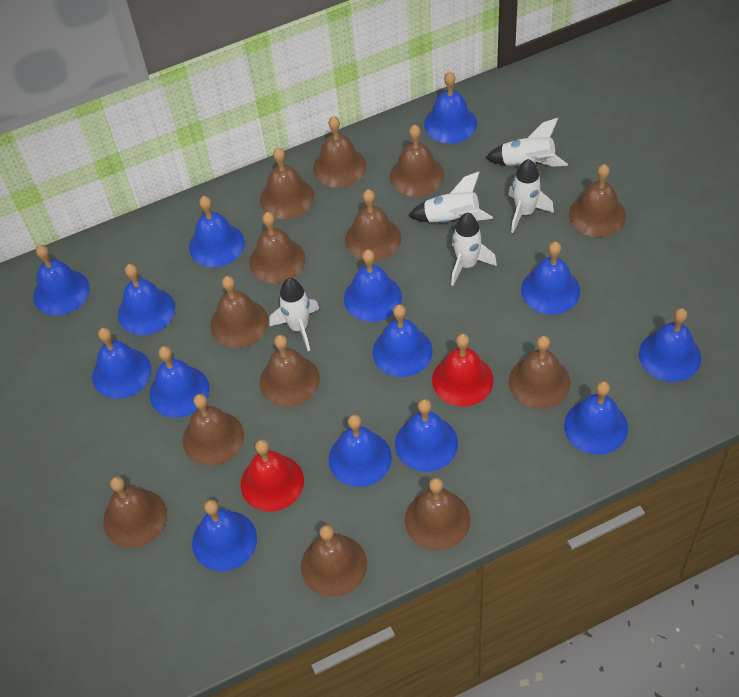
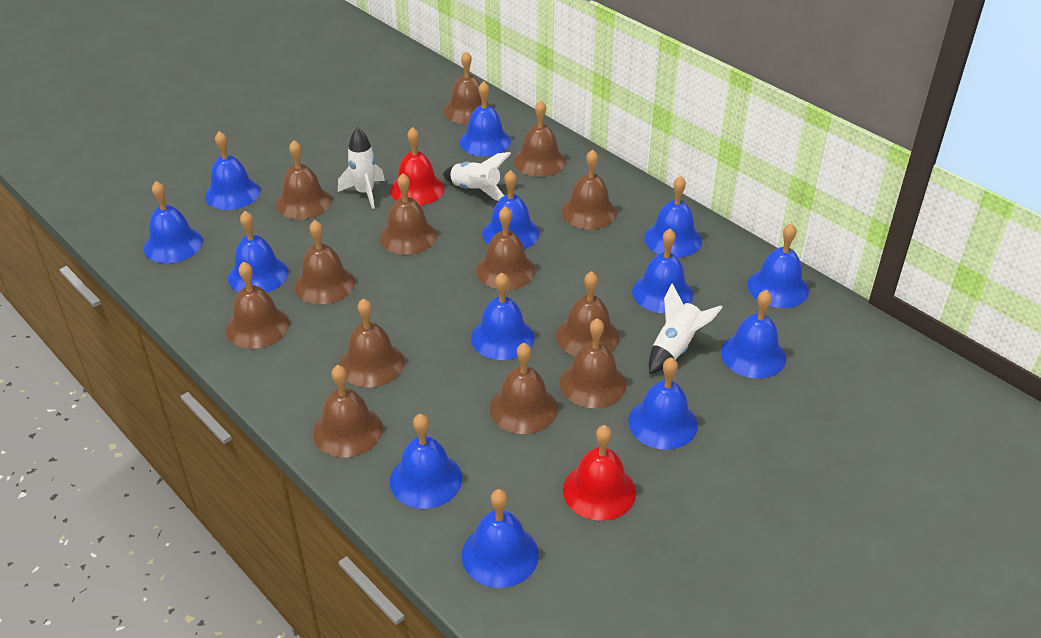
blue bell: [33,245,90,316] [92,327,152,399] [118,264,175,335] [150,346,210,418] [189,196,245,267] [192,500,257,571] [329,414,392,487] [344,249,402,322] [373,304,433,377] [395,399,458,472] [424,72,477,144] [521,241,580,315] [564,381,628,455] [639,308,701,382] = 14 -> [144,181,203,263] [205,131,260,210] [228,211,288,293] [390,414,462,509] [460,81,511,156] [462,489,539,588] [471,273,534,360] [482,170,539,249] [629,357,698,450] [632,229,693,313] [644,176,702,258] [721,290,786,378] [747,223,809,308] = 13
white rocket: [270,278,319,351] [408,172,493,223] [451,212,497,286] [485,118,568,167] [508,159,554,233] = 5 -> [338,127,385,209] [443,152,511,201] [649,283,723,374] = 3

